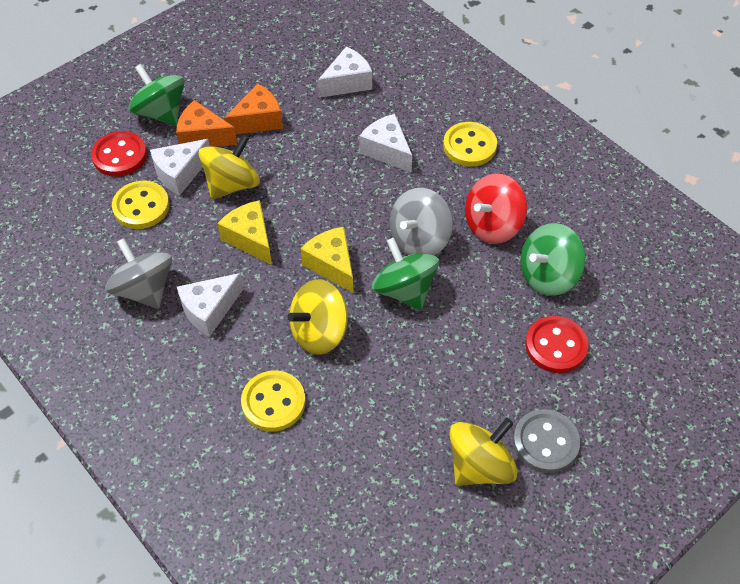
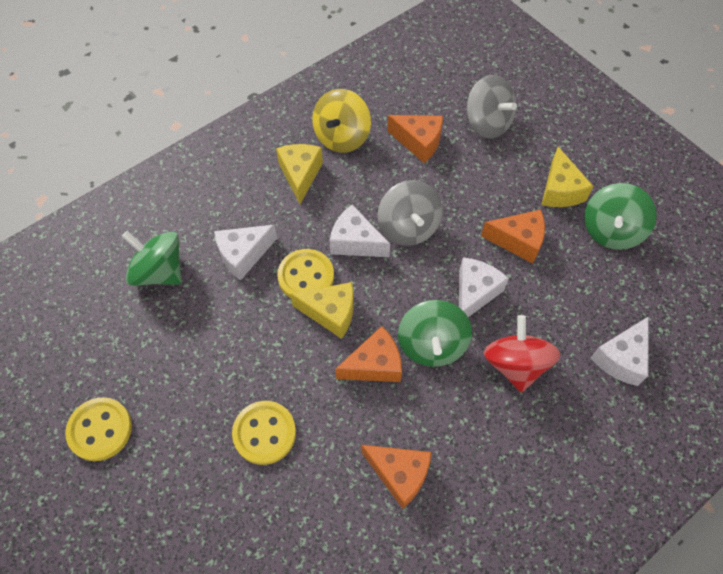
grey button: [513,409,580,473] = 1 -> none = 0
orange cheese: [176,100,237,147] [224,84,283,134] = 2 -> [335,326,402,382] [361,445,432,509] [387,115,443,163] [481,210,545,264] = 4
red button: [91,131,147,177] [525,316,589,373] = 2 -> none = 0
yellow cheese: [217,200,272,265] [300,227,353,293] = 2 -> [276,144,323,204] [290,282,354,339] [541,147,593,207] = 3
yellow spinning top: [198,135,260,199] [287,279,348,355] [449,418,518,486] = 3 -> [312,89,371,153] = 1

